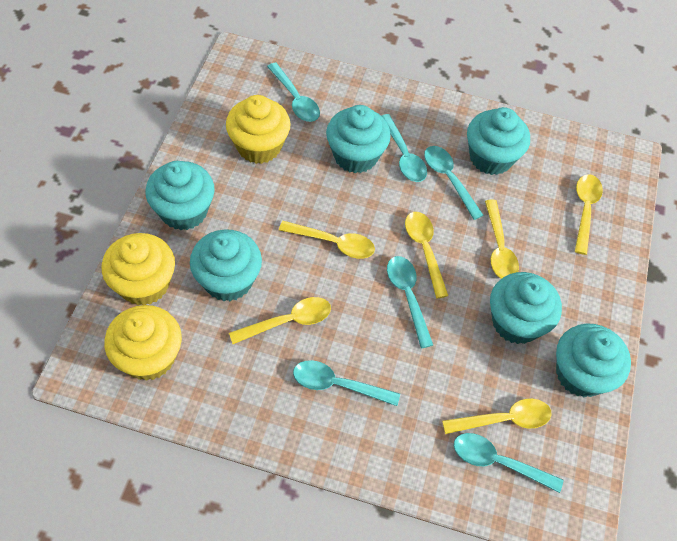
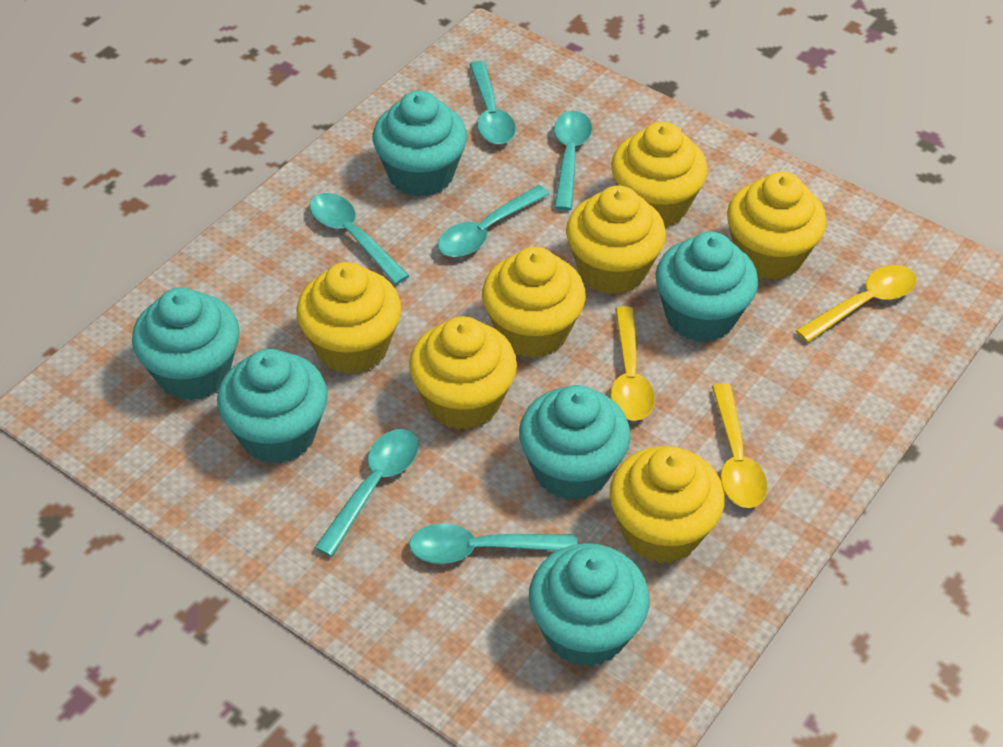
yellow cupcake: [102,233,175,305] [104,305,182,381] [226,95,291,164] = 3 -> [296,262,401,374] [409,316,517,430] [482,247,586,358] [566,185,666,295] [610,446,725,563] [611,122,708,228] [727,172,827,280] = 7
yellow spoon: [229,297,331,344] [279,221,375,259] [405,212,448,299] [442,399,552,434] [485,200,519,279] [575,174,603,255] = 6 -> [611,306,655,421] [712,383,768,508] [796,265,917,342] = 3

